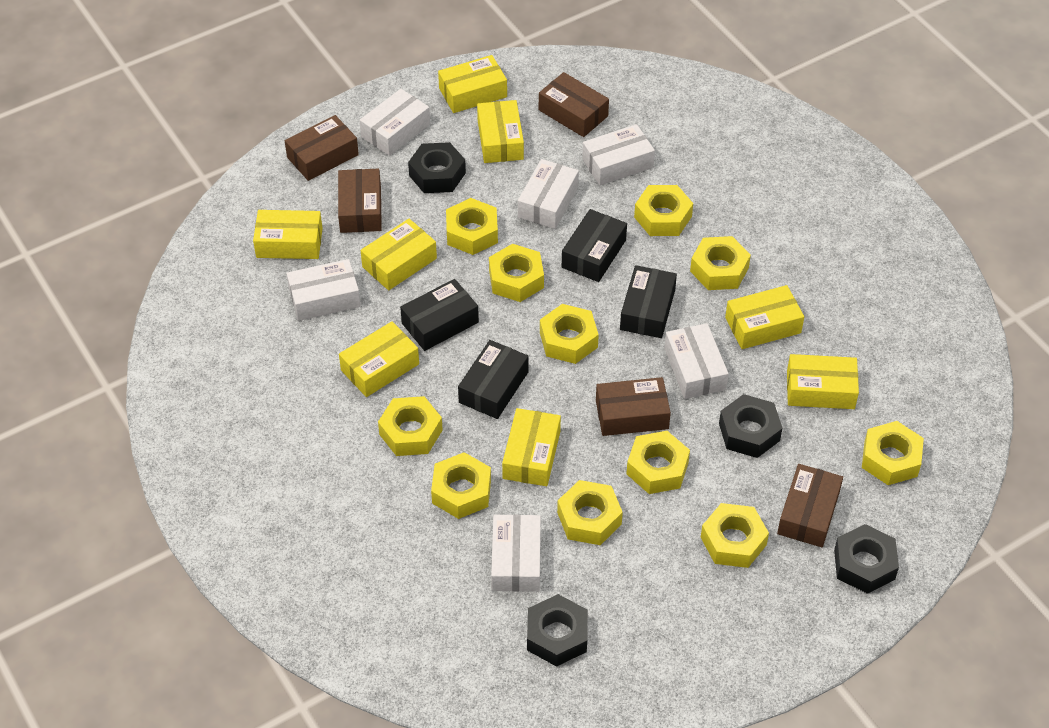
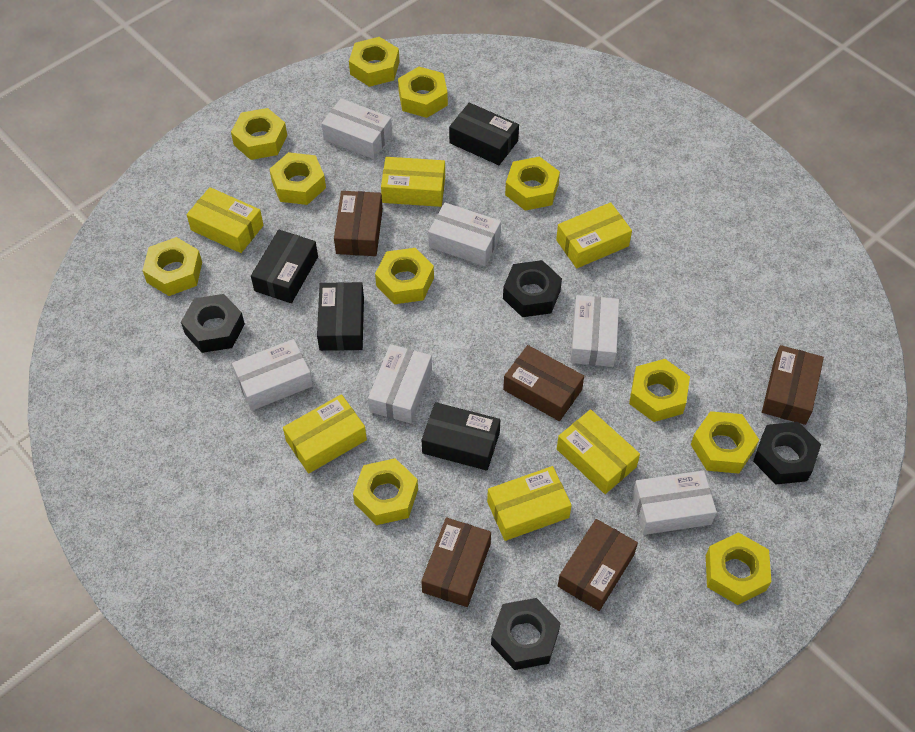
yellow box: [253,210,323,259] [339,321,419,397] [360,219,437,290] [438,55,507,113] [477,100,524,163] [502,408,561,486] [725,285,804,349] [787,354,859,409] = 8 -> [187,187,264,253] [283,394,367,473] [381,157,445,207] [487,466,572,541] [556,202,632,268] [557,409,640,494] = 6

